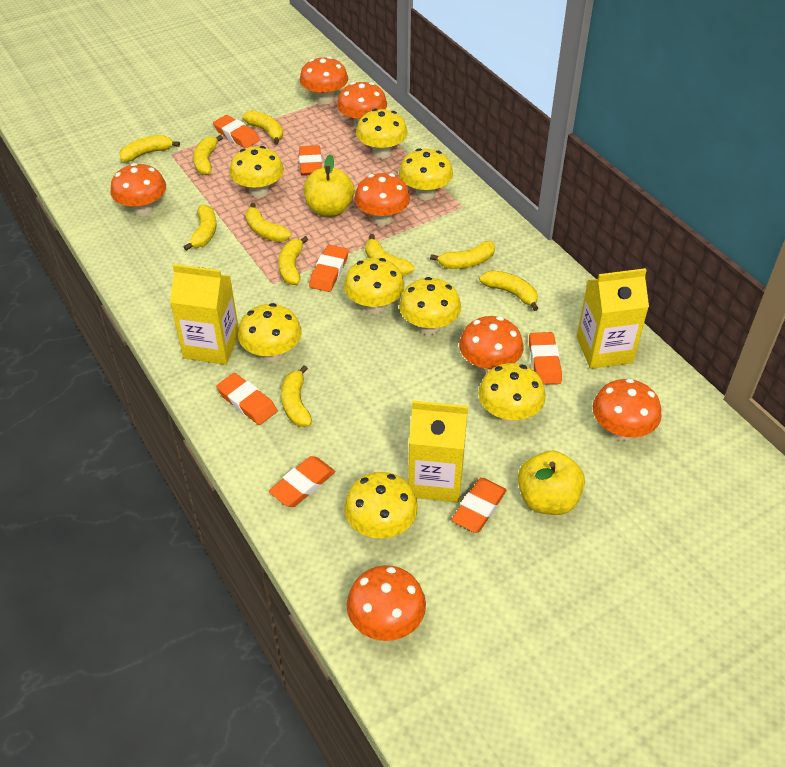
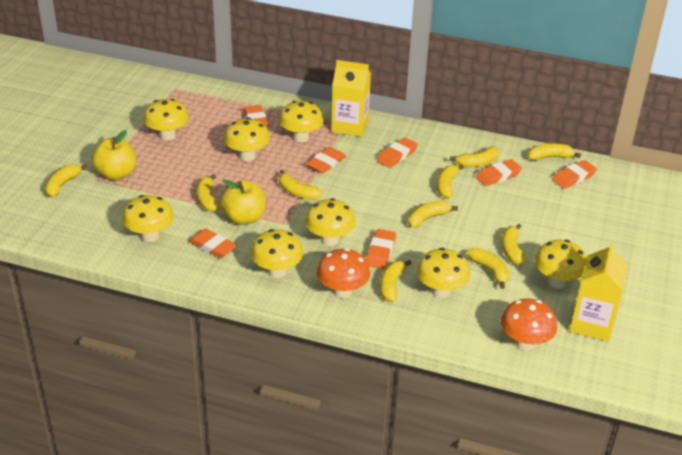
orange mushroom: [110,163,166,216] [300,56,348,104] [337,82,387,129] [346,565,426,641] [355,173,410,226] [459,316,524,374] [593,379,662,441] = 7 -> [317,248,370,298] [501,298,557,351] = 2
yellow carton: [170,264,239,365] [408,401,468,503] [577,268,649,369] = 3 -> [331,60,371,137] [569,242,628,341] = 2

